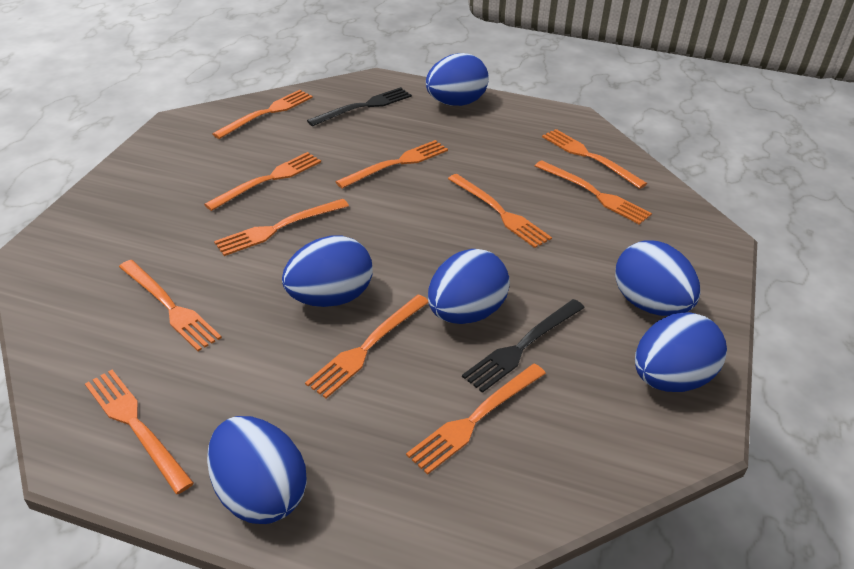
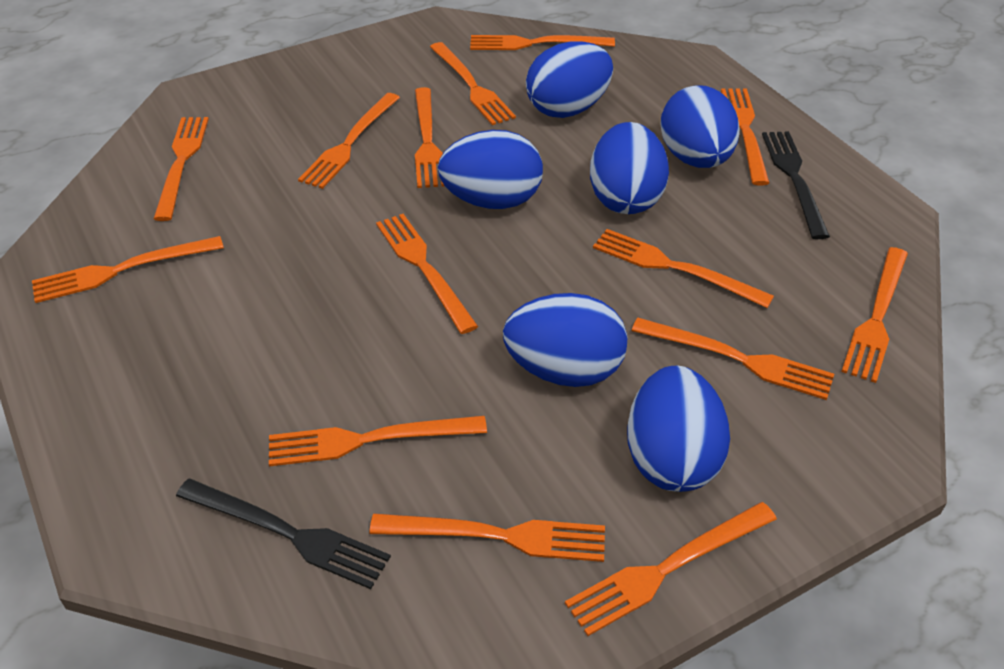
orange fork: [85,370,194,494] [119,260,222,351] [204,152,321,211] [212,90,313,139] [214,199,349,256] [305,294,428,399] [336,140,448,189] [406,364,546,475] [448,174,552,248] [535,160,652,225] [542,129,647,189] = 11 -> [32,236,224,303] [154,117,209,221] [269,416,487,466] [298,93,400,189] [369,514,605,562] [376,214,479,334] [415,87,444,188] [430,42,516,125] [470,35,615,50] [565,502,777,636] [593,229,774,308] [632,317,834,400] [721,89,770,185] [841,247,908,383] = 14

